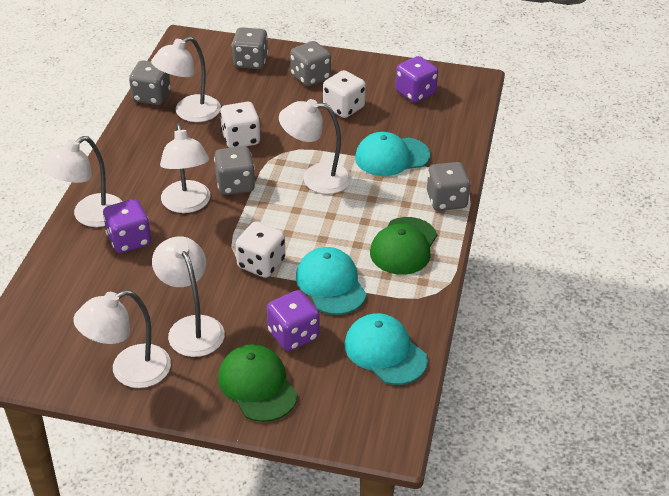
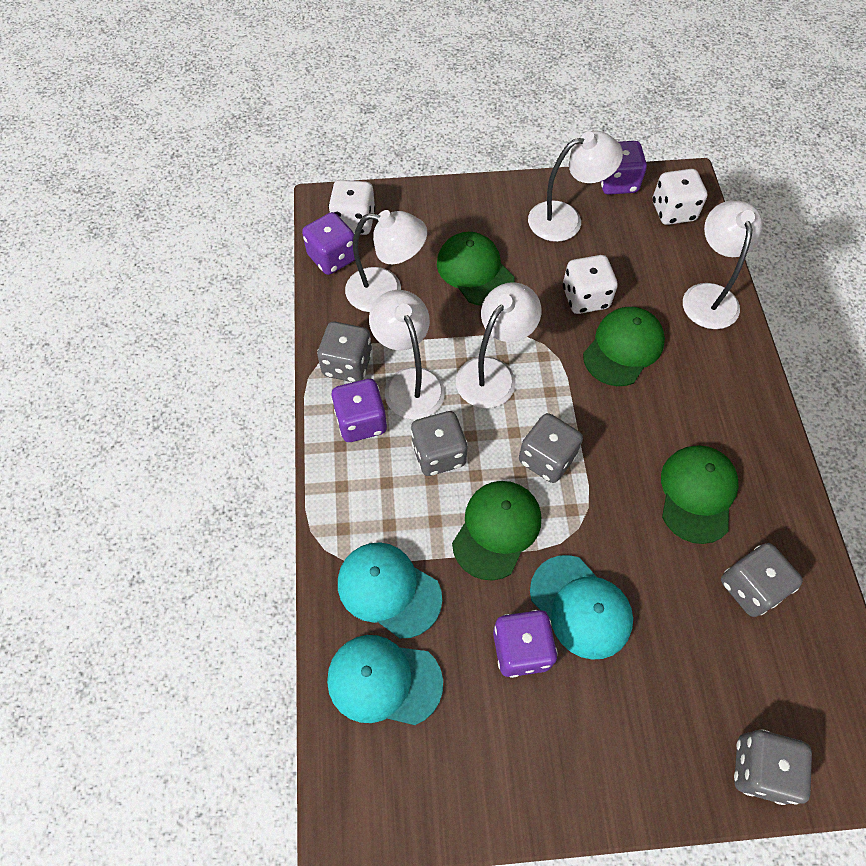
green cap: [218,344,298,422] [370,217,437,275] = 2 -> [437,232,515,306] [452,481,541,580] [583,307,665,386] [661,445,739,544] = 4
purple dice: [103,199,151,253] [267,290,319,351] [395,56,438,103] = 3 -> [302,212,355,275] [331,379,387,442] [493,610,558,678] [600,141,647,195] = 4
white lamp: [42,136,123,227] [73,290,171,388] [151,36,221,122] [152,236,225,357] [160,123,210,213] [279,99,352,194] = 6 -> [345,210,427,312] [369,290,445,419] [456,282,541,408] [528,131,623,242] [683,201,763,329] = 5

